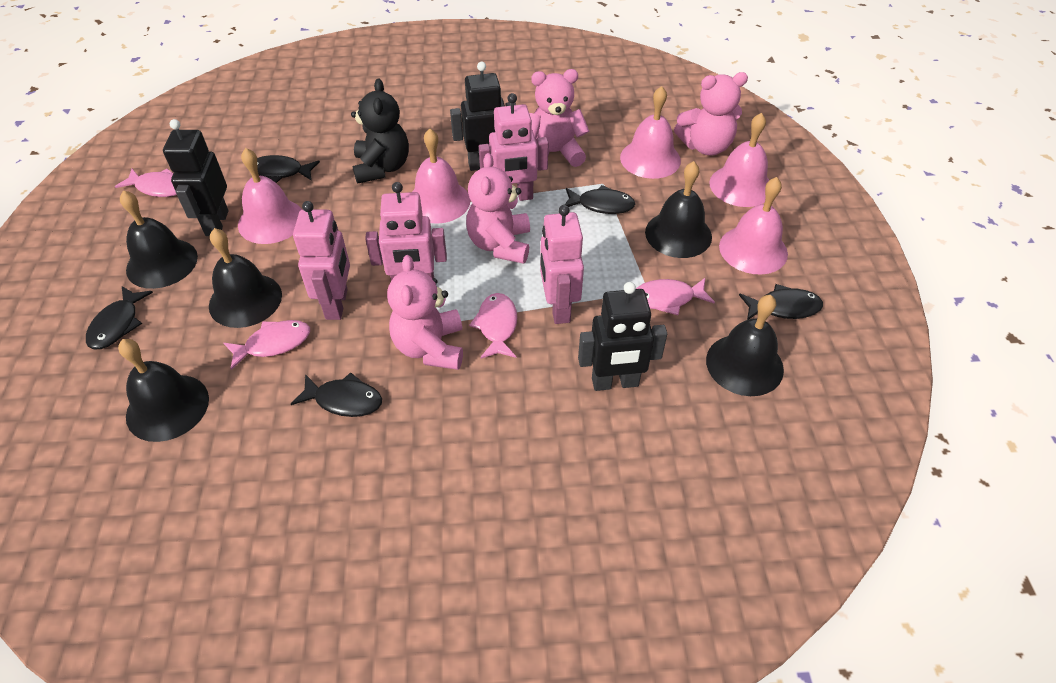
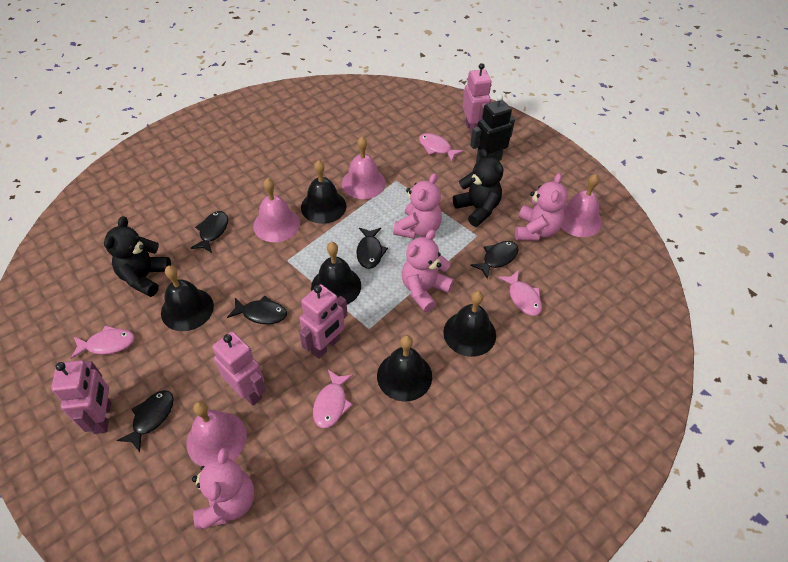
black robot: [163,119,228,236] [450,62,516,171] [578,282,667,391] = 3 -> [470,94,515,162] = 1
black teddy bear: [351,79,409,184] = 1 -> [104,216,171,297] [453,149,503,227] = 2
pink bell: [238,148,302,244] [412,129,471,223] [620,86,681,179] [709,113,769,207] [719,177,788,275] = 5 -> [186,401,247,466] [253,178,300,242] [342,136,386,199] [561,174,602,237] = 4

